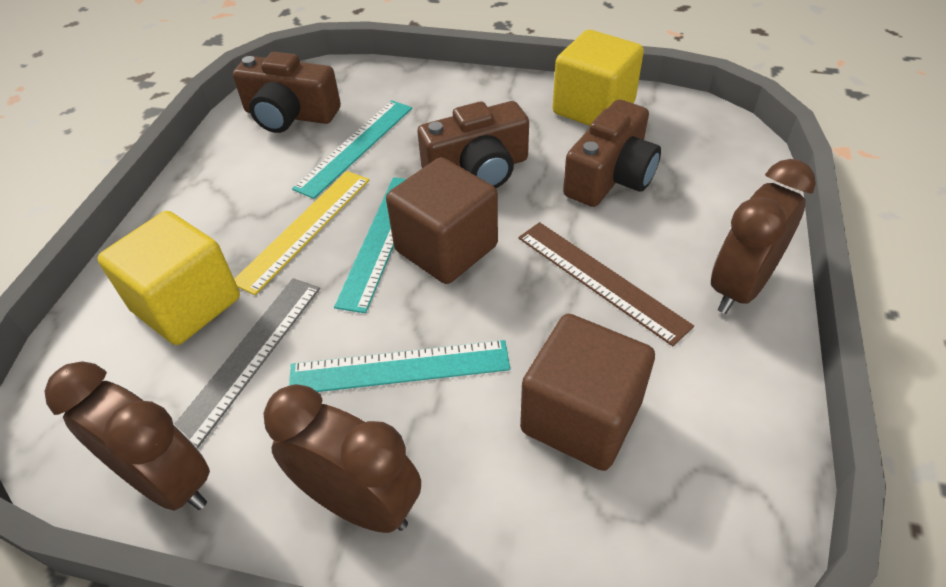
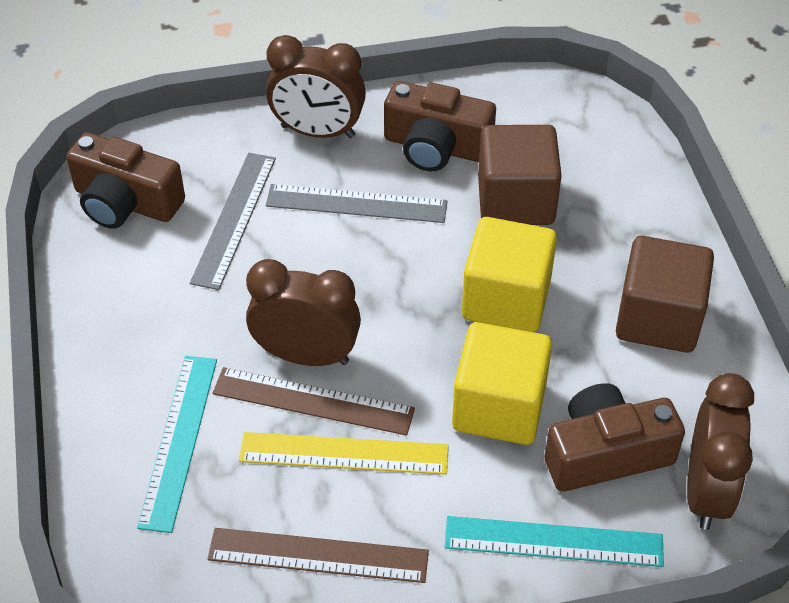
brown ruler: [518,222,694,346] = 1 -> [208,528,429,583] [213,367,415,436] = 2
grey ruler: [175,278,320,448] = 1 -> [190,153,276,290] [266,184,447,223] = 2
turquoise ruler: [289,340,510,392] [292,100,412,199] [334,177,406,313] = 3 -> [137,356,217,533] [445,516,664,567] = 2

